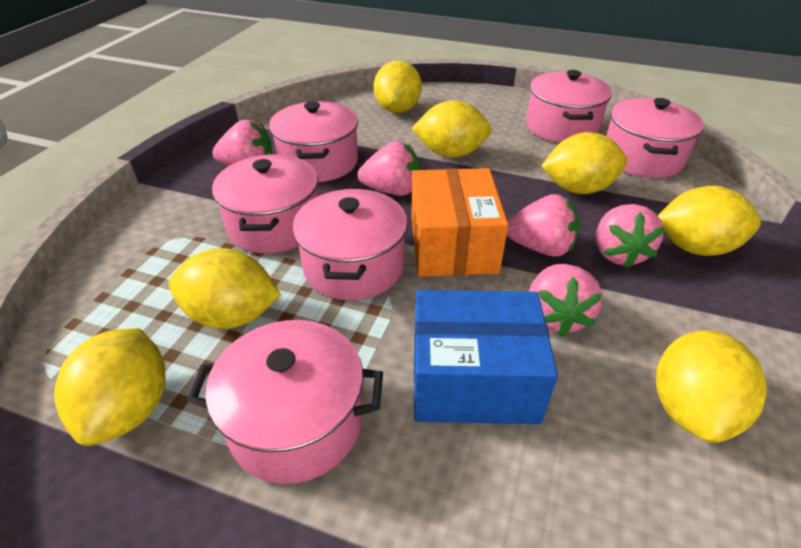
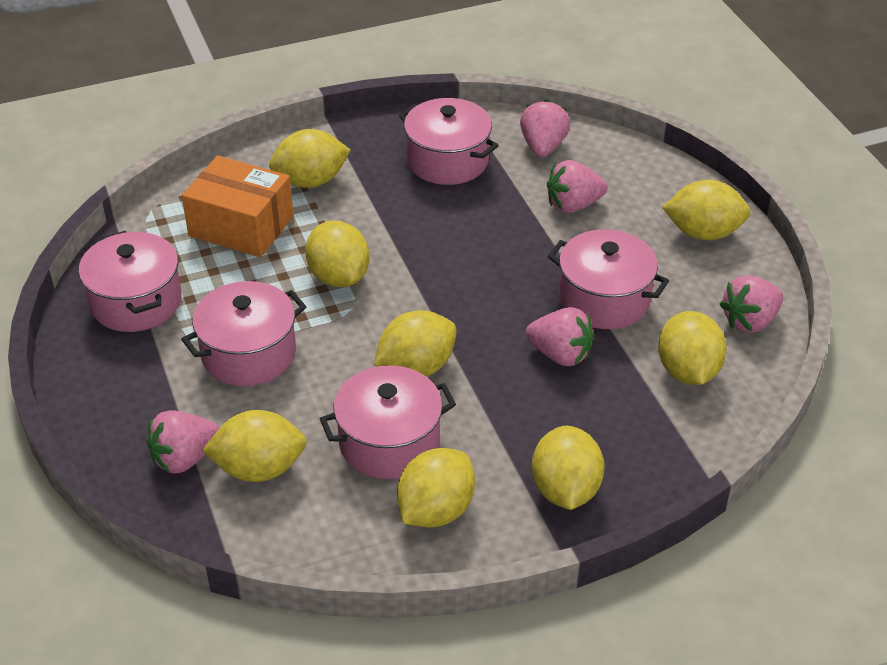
blue box: [414,290,558,424] = 1 -> none = 0
pink pot: [187,320,383,484] [212,154,318,254] [269,101,358,182] [293,189,408,300] [526,70,612,143] [606,98,704,178] = 6 -> [79,231,182,332] [181,281,307,386] [320,365,456,479] [399,98,499,185] [548,229,669,329] = 5
yellow lemon: [54,328,165,446] [168,248,281,329] [373,60,422,113] [411,100,492,158] [541,132,627,194] [656,330,767,443] [658,186,761,256] = 7 -> [202,410,307,482] [269,129,351,188] [305,221,369,287] [374,310,457,377] [397,448,475,528] [532,426,605,510] [658,311,727,385] [662,180,751,240] = 8

